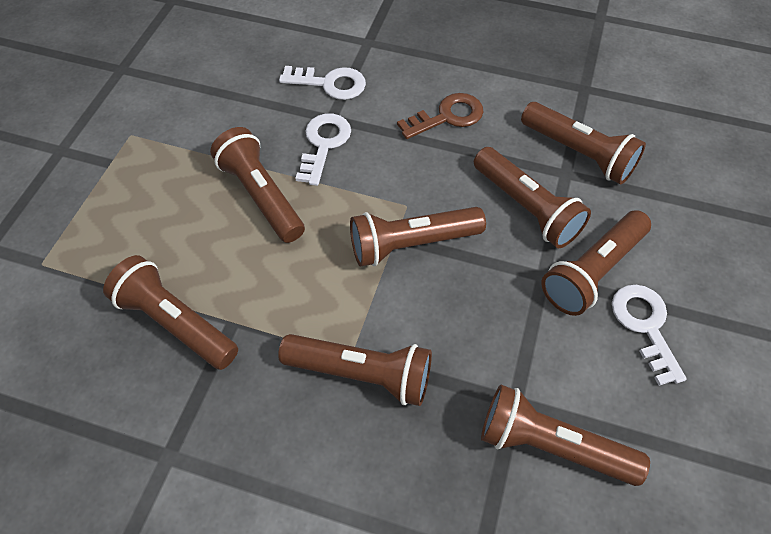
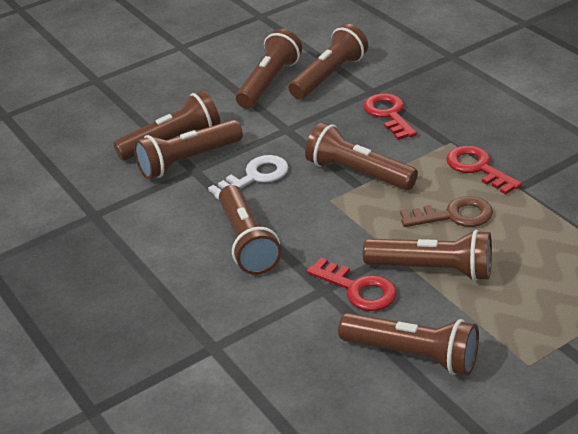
red key: none = 0 -> [307,257,397,311] [363,94,417,140] [446,146,522,195] = 3
white key: [279,66,366,100] [295,114,351,186] [612,285,687,386] = 3 -> [208,155,288,200] = 1

